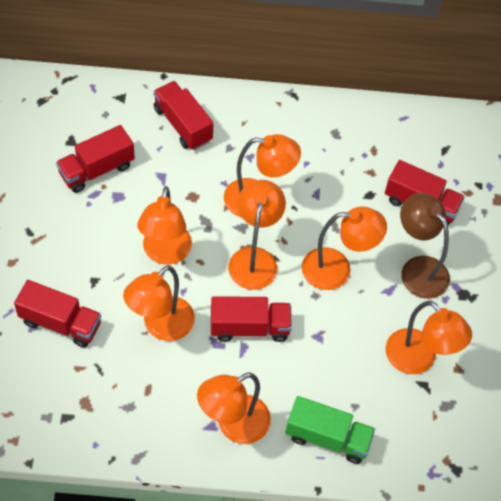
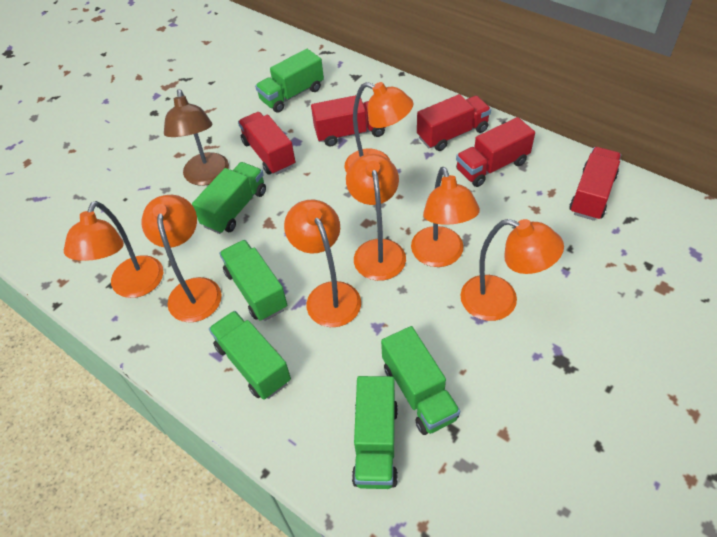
green truck: [286,396,375,464] = 1 -> [192,162,266,234] [209,311,291,400] [219,240,287,321] [255,49,324,113] [352,376,398,489] [381,326,460,435] = 6

